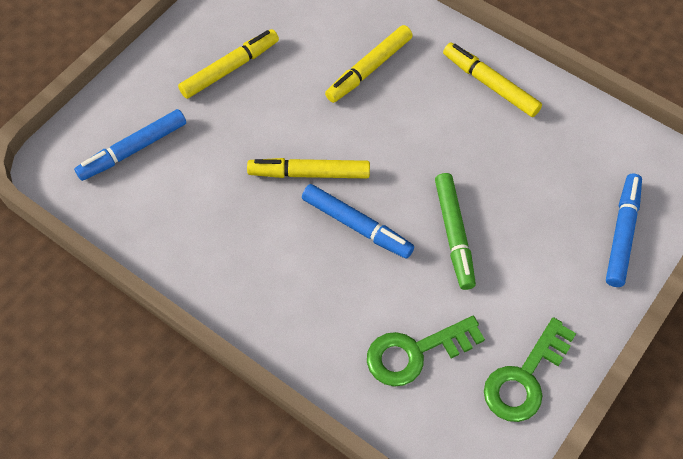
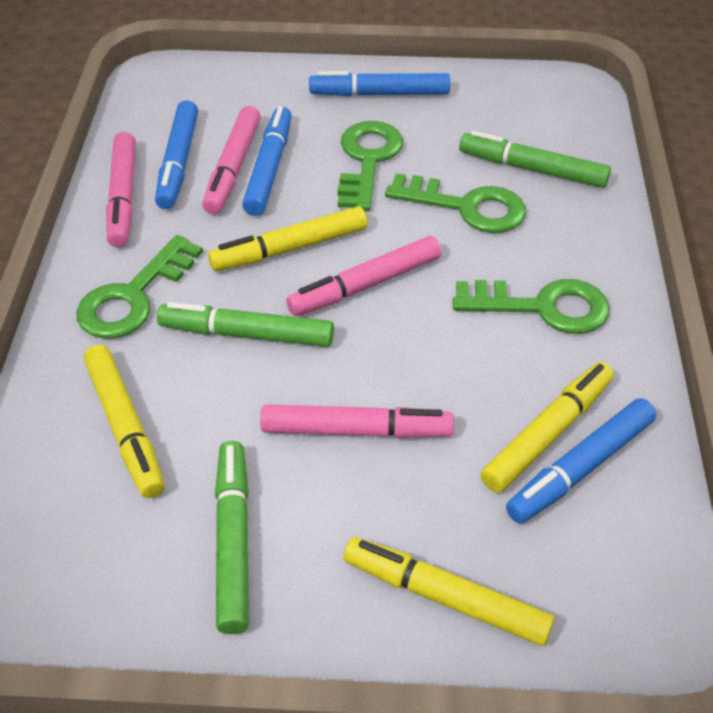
blue marker: [74,109,186,181] [302,184,414,259] [606,173,642,287] = 3 -> [155,100,198,209] [242,106,292,216] [309,71,450,96] [506,398,656,524] = 4
green key: [367,316,485,387] [484,317,576,422] = 2 -> [76,235,203,339] [337,121,403,211] [385,173,526,233] [452,279,610,334] = 4
green marker: [435,173,476,290] = 1 -> [157,302,334,347] [215,441,249,634] [459,131,611,188] = 3
pink marker: none = 0 -> [106,132,136,247] [202,106,261,214] [260,404,454,438] [286,236,441,316] = 4

